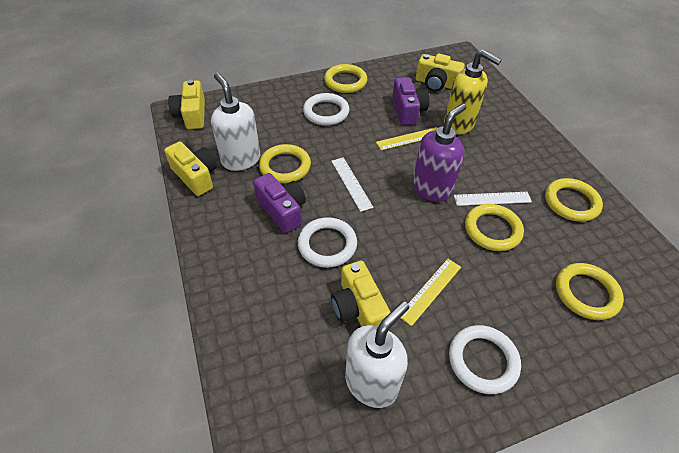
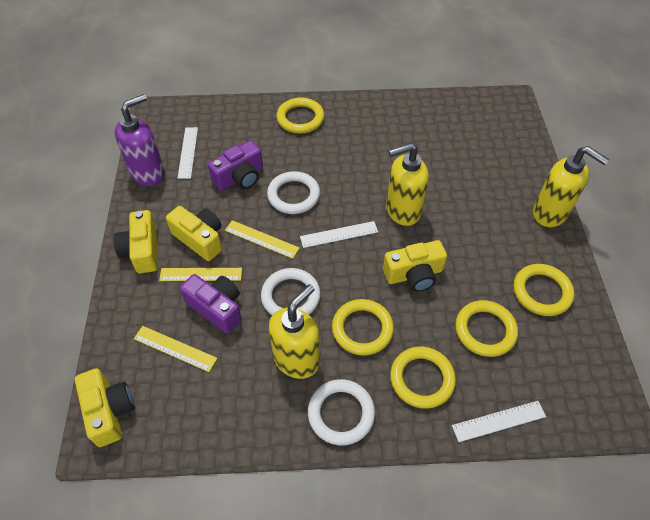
white ruler: [331,157,374,212] [454,192,532,206] = 2 -> [178,127,198,179] [300,221,378,248] [452,401,546,442] = 3
white soap dispenser: [211,73,260,171] [345,301,409,408] = 2 -> none = 0
yellow ruler: [376,127,438,150] [401,259,461,326] = 2 -> [134,326,217,372] [159,268,242,281] [225,220,299,259] = 3
yellow soap dispenser: [444,49,502,134] = 1 -> [269,284,320,379] [386,143,429,226] [533,146,609,227] = 3

